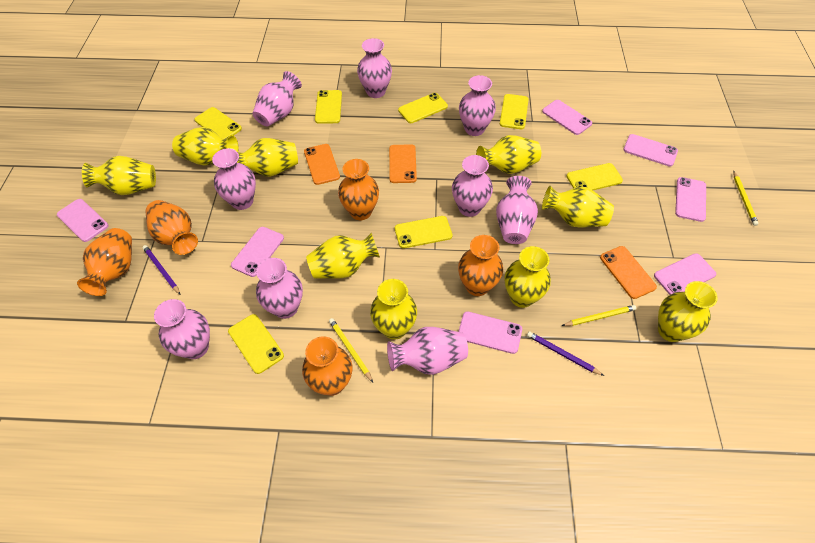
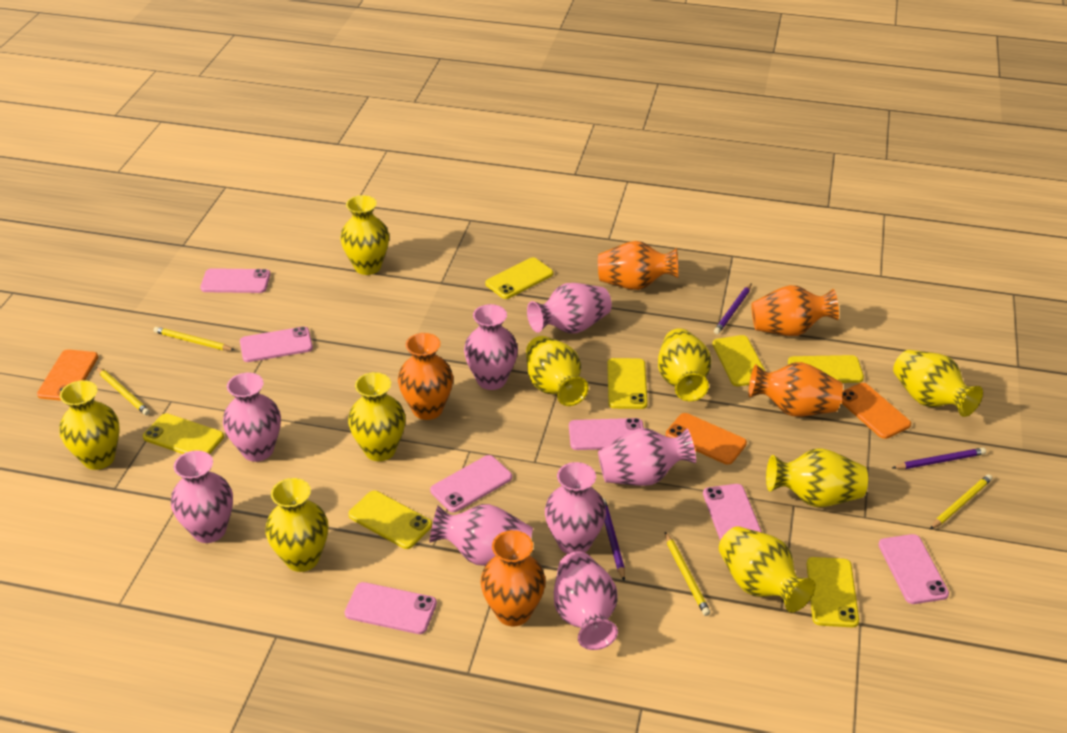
pink vase: [154,299,210,359] [212,148,256,210] [253,71,302,127] [256,258,303,319] [357,38,392,98] [387,327,468,375] [452,155,493,217] [459,75,496,136] [496,176,538,244] = 9 -> [171,450,233,543] [223,373,281,462] [430,504,533,566] [464,304,518,390] [527,283,612,333] [545,462,606,554] [554,551,618,650] [598,428,696,486] = 8
purple pencil: [142,245,181,295] [527,331,604,376] = 2 -> [603,498,625,581] [714,283,752,334] [892,448,986,469] = 3
yellow pencil: [329,318,373,382] [561,305,636,326] [733,171,759,226] = 3 -> [96,367,150,415] [154,327,234,351] [665,532,711,616] [930,474,992,529] = 4

